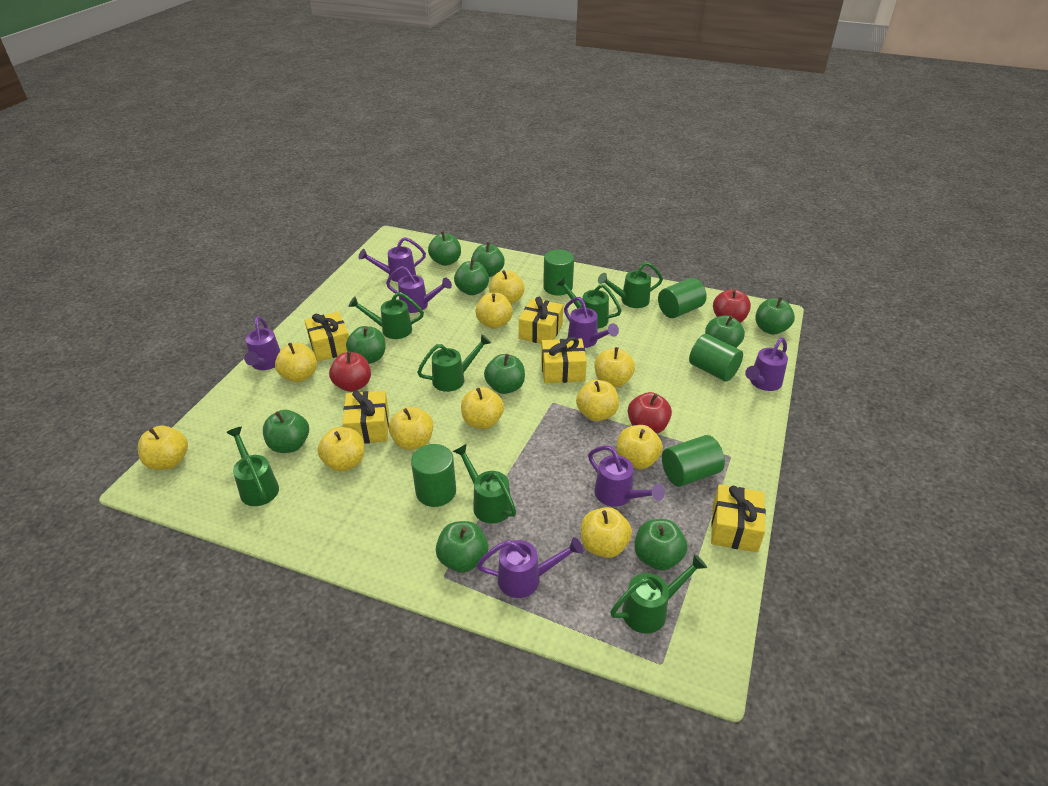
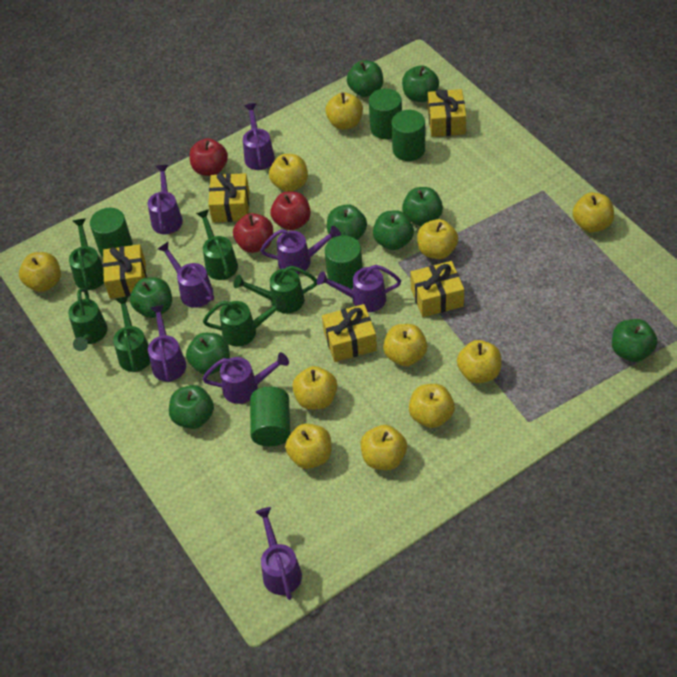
green apple: [263,410,309,453] [346,326,386,364] [428,231,461,266] [436,521,488,573] [454,259,489,295] [471,242,505,277] [484,354,525,394] [635,519,687,570] [705,315,745,348] [756,297,795,335] = 10 -> [130,277,172,318] [169,385,214,429] [186,333,230,375] [327,204,367,240] [347,60,383,97] [373,210,414,250] [402,65,439,102] [402,187,443,226] [612,319,657,362] = 9
green watering can: [226,427,279,506] [348,292,424,339] [417,334,491,392] [453,444,516,524] [556,277,622,329] [598,262,663,308] [610,554,707,634] = 7 -> [68,288,108,351] [69,218,104,290] [113,296,150,372] [196,209,238,280] [203,297,286,347] [234,266,317,313] = 6
purple watering can: [244,316,280,370] [358,237,426,282] [386,266,452,313] [477,537,583,598] [564,297,619,348] [588,445,665,507] [745,337,788,391] = 7 -> [148,165,183,234] [148,305,186,382] [158,242,214,308] [202,353,289,404] [243,103,275,170] [256,507,302,600] [260,226,341,274] [317,265,401,312] = 8

